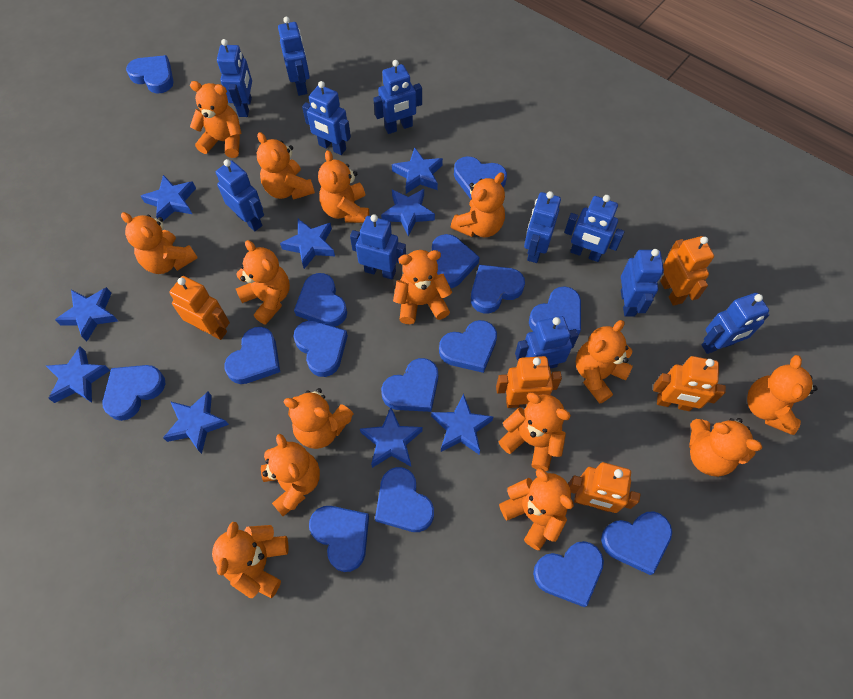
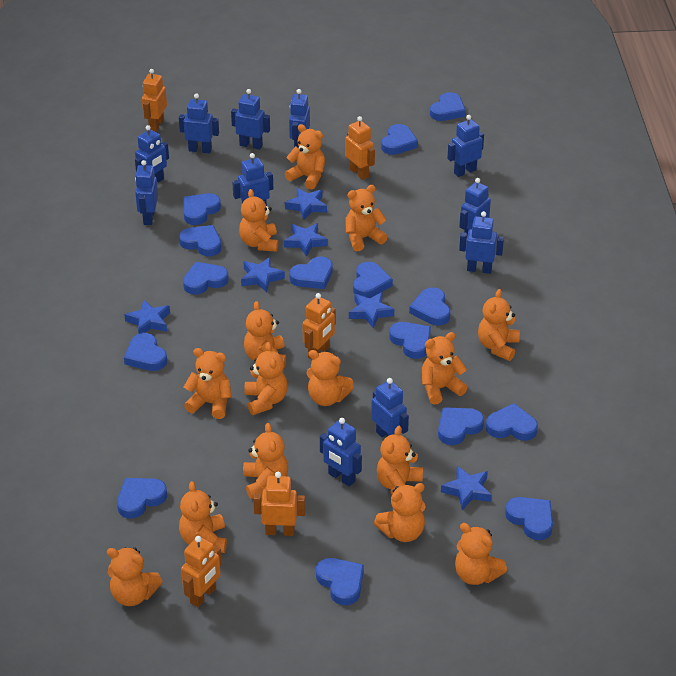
blue star: [46,346,110,403] [55,287,118,342] [141,175,196,222] [163,392,229,454] [280,219,335,269] [360,407,422,468] [381,189,435,237] [392,147,443,194] [431,394,493,454] = 9 -> [124,300,170,334] [241,257,285,292] [284,223,328,257] [285,188,327,220] [349,292,394,329] [441,466,492,510] = 6

